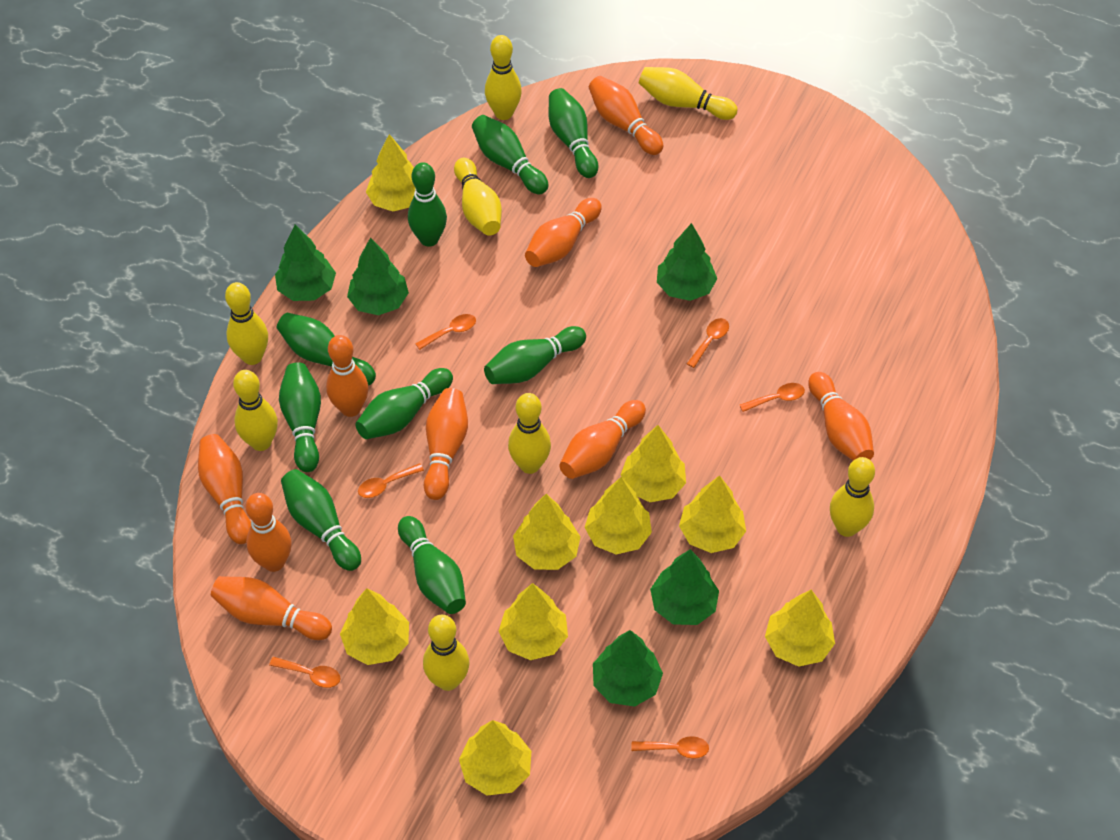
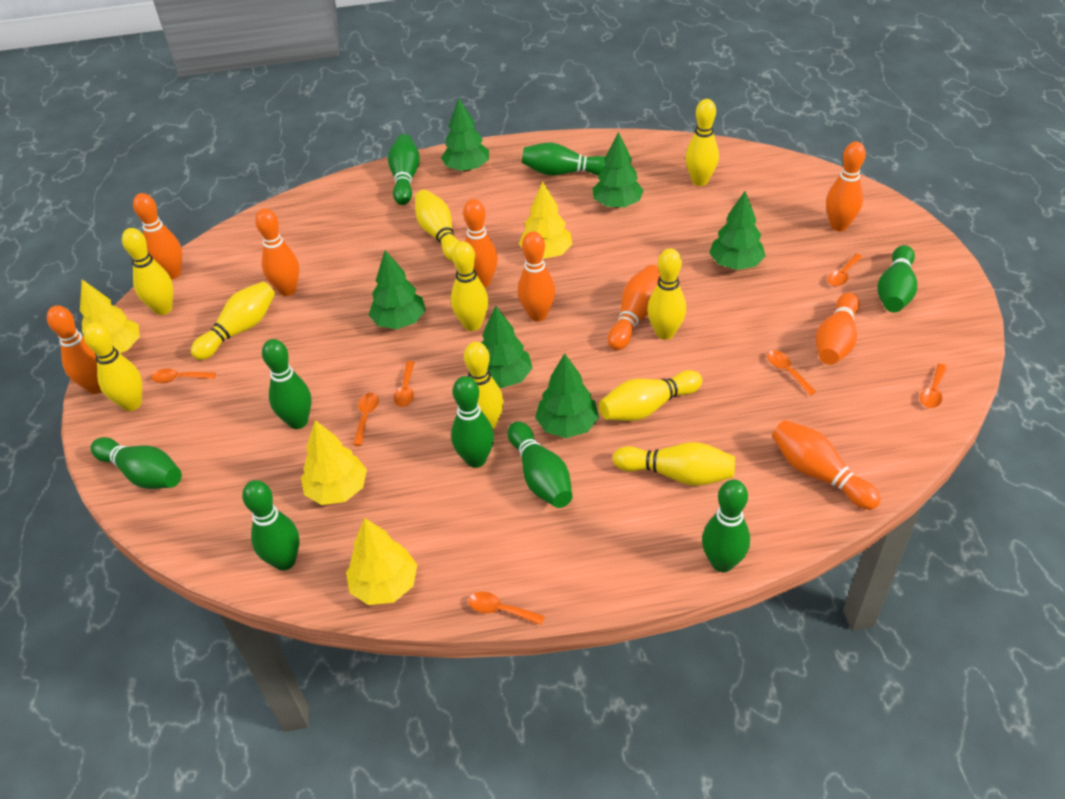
green tree: [275,225,336,301] [347,237,409,315] [593,630,663,707] [650,549,719,625] [657,223,717,301] = 5 -> [369,250,426,329] [441,98,489,172] [482,306,532,388] [535,353,599,438] [592,132,644,208] [709,191,766,270] = 6
orange spoon: [269,657,341,688] [358,463,424,498] [415,314,476,350] [631,736,709,759] [687,318,729,368] [740,383,805,412] = 6 -> [151,369,216,383] [353,393,379,446] [394,361,415,407] [469,592,545,625] [767,350,816,396] [828,254,863,286] [920,364,947,408] = 7
yellow bowling pin: [225,282,268,365] [233,370,278,451] [423,615,470,691] [454,158,502,236] [485,35,522,120] [508,393,551,474] [639,67,738,120] [830,457,875,537] = 8 -> [84,322,142,411] [122,228,173,315] [191,282,275,360] [415,190,460,261] [451,241,489,331] [464,342,504,430] [599,370,702,421] [613,442,735,486] [647,248,686,340] [685,99,719,186] = 10
yellow tree: [340,588,409,665] [366,134,415,211] [459,720,531,795] [498,583,568,660] [513,494,580,570] [585,477,652,554] [621,425,686,502] [679,475,746,553] [765,590,835,667] = 9 -> [80,280,140,353] [301,420,367,505] [346,518,417,605] [519,181,573,259] = 4

